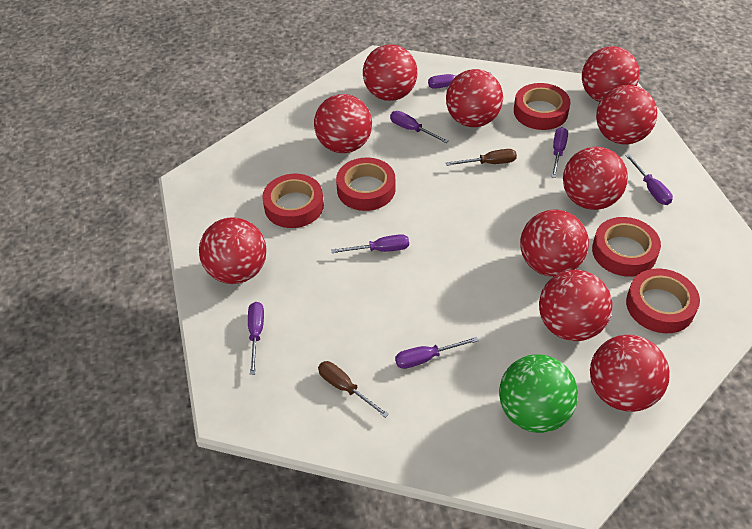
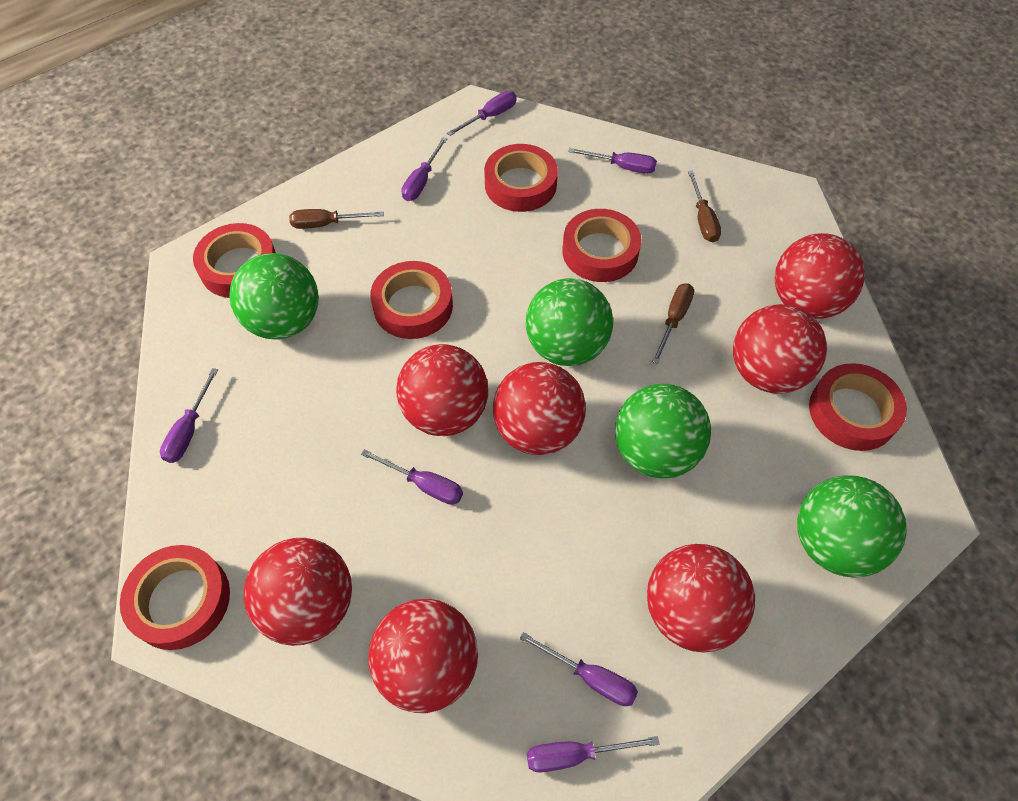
brown screwdriver: [318,361,389,418] [446,149,517,166] = 2 -> [289,209,384,229] [652,283,694,364] [688,170,721,242] = 3
green ball: [499,354,578,433] = 1 -> [229,253,319,340] [526,278,613,366] [615,384,711,478] [797,475,907,578] = 4
red ball: [199,217,267,284] [314,94,372,153] [363,44,418,101] [446,69,503,127] [520,209,589,277] [539,270,612,341] [563,147,628,210] [582,46,640,102] [590,335,670,412] [596,85,657,144] = 10 -> [244,538,352,646] [368,599,478,713] [396,344,488,436] [493,362,586,455] [647,544,755,652] [733,304,827,394] [775,233,865,319] = 7
red tape: [262,174,324,228] [336,158,396,211] [514,83,570,130] [592,217,661,277] [626,268,700,333] = 5 -> [120,545,230,650] [193,223,276,298] [370,261,453,339] [484,144,558,212] [562,209,642,282] [809,363,907,451] = 6

